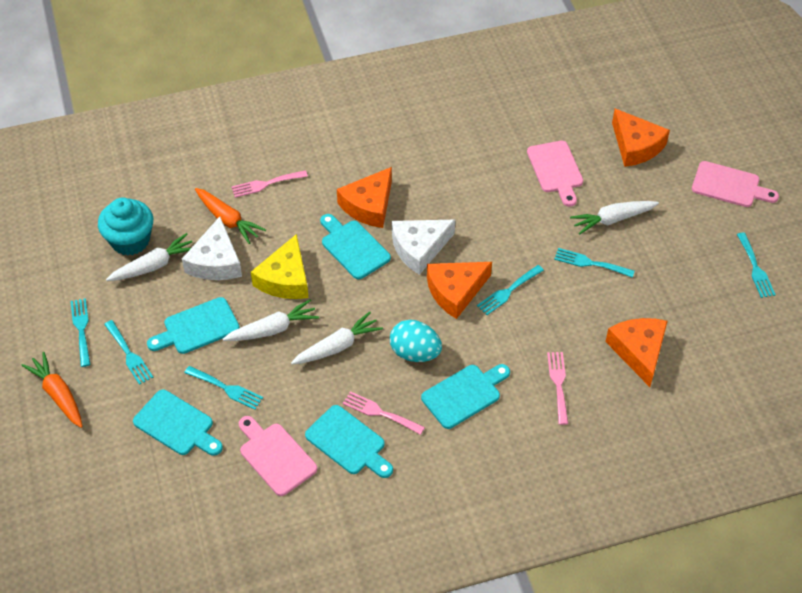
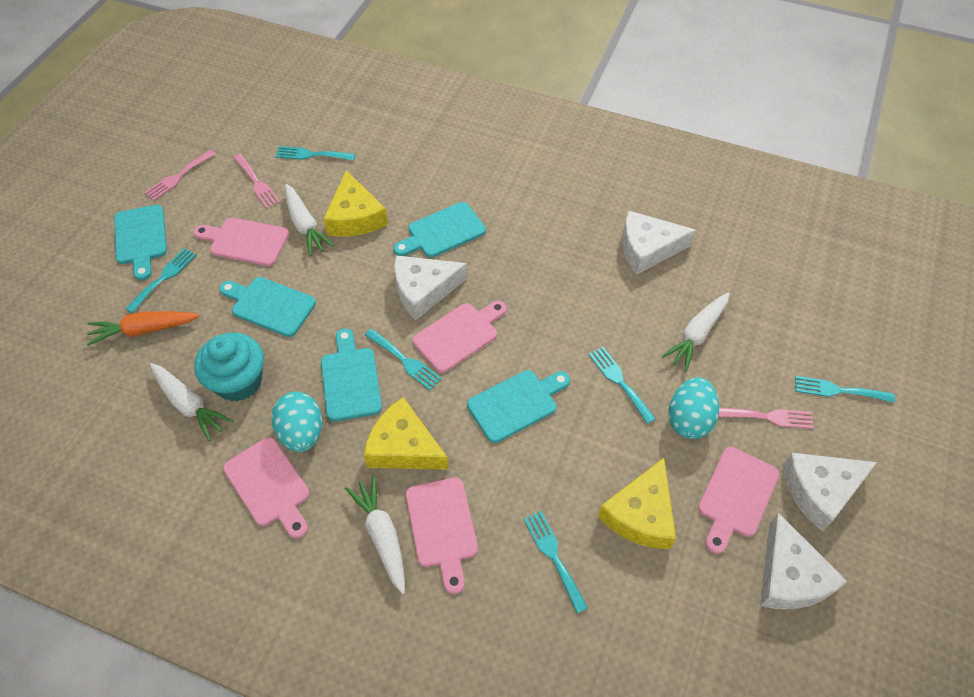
orange carrot: [21,352,83,428] [195,188,266,244] = 2 -> [87,311,199,346] = 1
orange cheese: [337,167,392,228] [427,262,492,319] [605,318,668,387] [612,109,670,167] = 4 -> none = 0
pink cutting board: [239,416,317,496] [527,141,583,206] [692,161,779,207] = 3 -> [193,218,289,266] [223,437,310,538] [406,477,478,594] [412,301,507,373] [698,447,779,554] = 5
turquoise egg: [390,320,442,362] = 1 -> [271,392,322,452] [668,377,719,439] = 2
white cheese: [182,217,242,280] [392,220,455,275] = 2 -> [394,255,467,320] [622,210,696,275] [760,513,848,609] [783,453,877,532] = 4
yellow cheese: [251,234,309,299] = 1 -> [324,170,388,237] [364,397,449,470] [598,458,676,549] = 3

